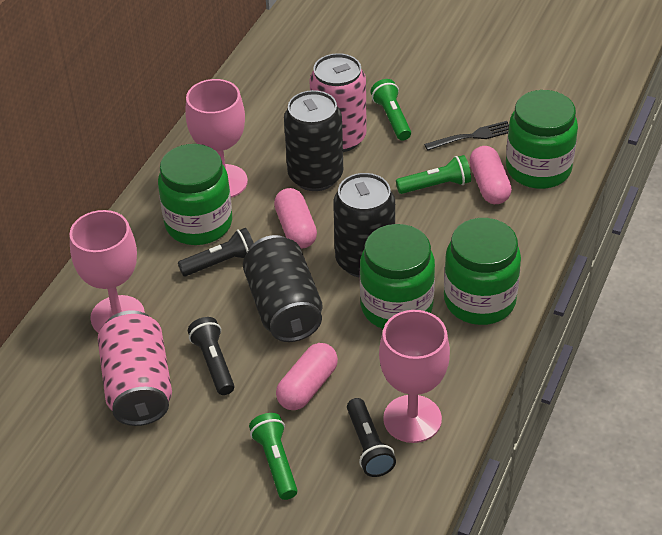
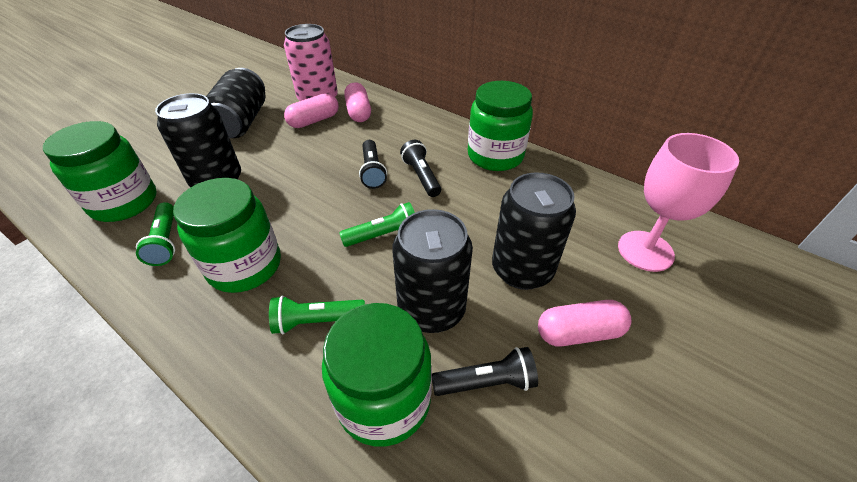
black can: [243,235,322,342] [284,90,343,191] [333,173,395,278] = 3 -> [155,93,241,187] [206,68,266,139] [392,209,473,333] [492,172,576,290] = 4
black fork: [424,121,509,151] = 1 -> none = 0
pink can: [98,310,172,426] [309,53,367,152] = 2 -> [284,24,338,101] = 1
pink goblet: [70,210,145,333] [185,79,248,198] [379,310,450,443] = 3 -> [618,133,739,272] = 1

